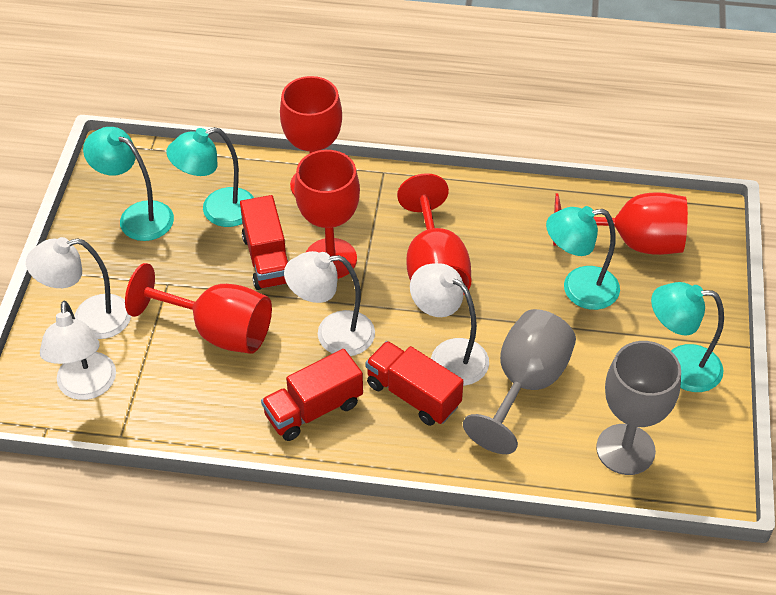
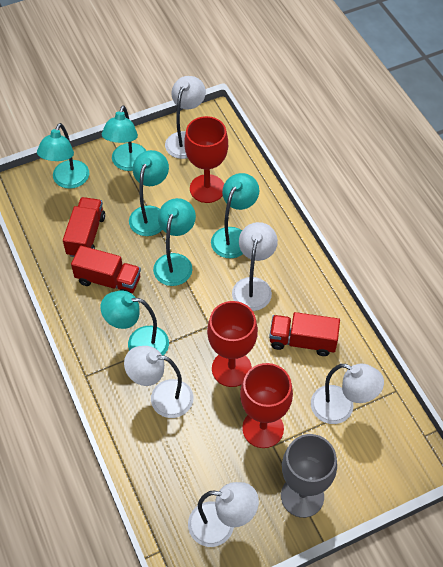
grey goblet: [463,309,576,454] [596,341,681,475] = 2 -> [281,434,337,518] = 1
red goblet: [125,263,272,354] [280,76,342,196] [294,150,360,279] [397,173,471,296] [553,192,688,255] = 5 -> [184,116,228,203] [207,301,258,387] [240,363,293,448] = 3
turquoise lamp: [83,127,174,241] [166,127,254,227] [546,206,620,310] [651,282,724,392] = 4 -> [37,123,89,189] [100,291,169,356] [102,105,146,171] [129,150,169,236] [153,198,196,286] [211,173,259,258] = 6
white lamp: [26,237,131,339] [40,301,116,400] [284,251,375,356] [410,263,489,386] = 4 -> [124,346,193,418] [165,76,206,159] [188,482,259,547] [232,222,278,311] [311,364,384,424] = 5

